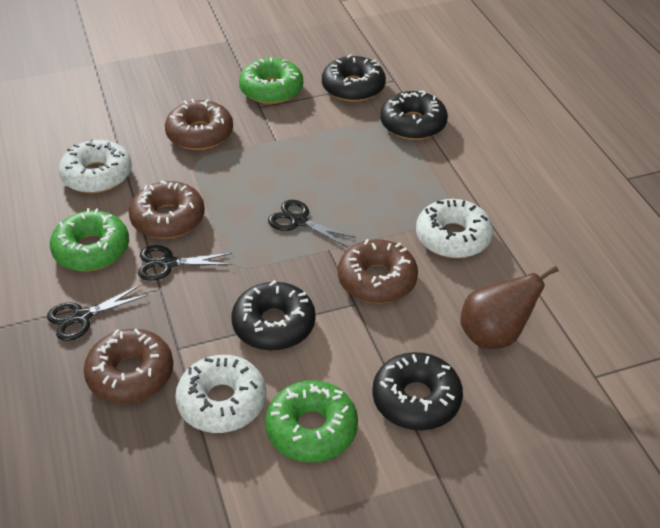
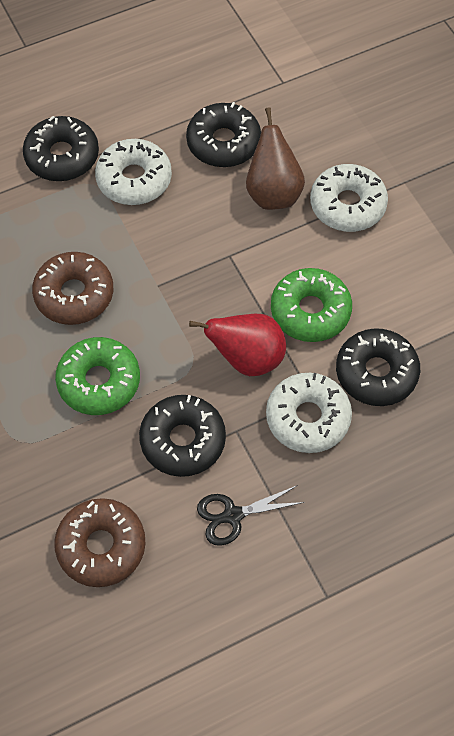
black scissors: [47,284,148,341] [138,245,232,281] [268,200,356,247] = 3 -> [197,485,305,546] = 1
brown donut: [84,329,173,404] [129,180,205,239] [165,99,233,150] [338,239,418,303] = 4 -> [32,252,113,325] [54,498,145,587] = 2
green donut: [50,208,129,271] [239,57,303,104] [265,380,358,462] = 3 -> [55,337,140,415] [271,268,352,342] = 2
red pear: none = 0 -> [189,314,286,376] = 1

